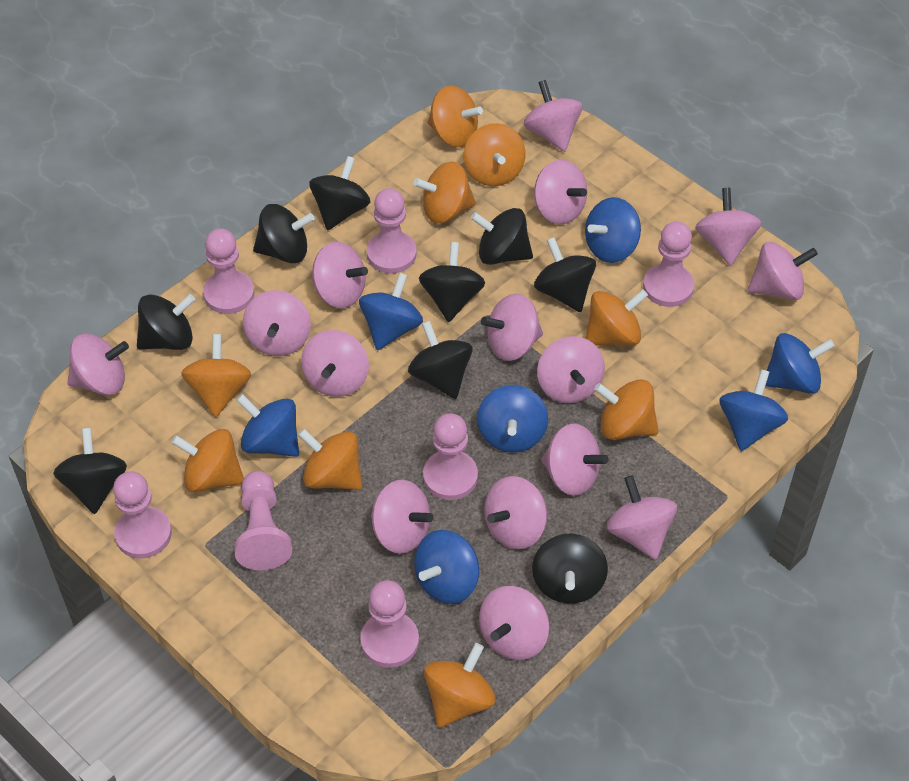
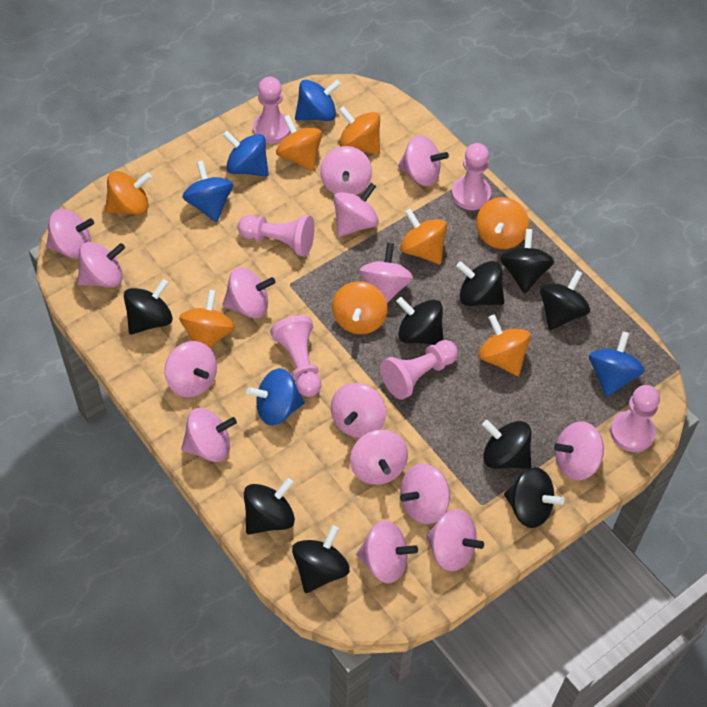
blue spinning top: [236,394,299,457] [359,273,423,350] [414,530,479,604] [477,385,548,453] [585,197,641,263] [719,369,788,451] [765,333,835,394] = 7 -> [182,161,233,222] [223,131,269,177] [246,368,305,425] [295,80,341,121] [589,331,645,397] = 5
orange spinning top: [171,429,244,492] [181,334,251,417] [298,428,362,490] [413,162,476,224] [424,643,495,728] [427,86,483,147] [464,123,525,186] [586,289,648,346] [594,379,659,440] = 9 -> [105,171,152,215] [179,290,235,348] [276,115,322,171] [332,281,387,334] [339,106,380,155] [400,209,447,264] [476,197,529,249] [478,314,531,376] = 8
pink pawn: [113,471,172,559] [203,228,255,314] [234,471,292,570] [360,580,419,668] [367,188,417,273] [423,413,478,500] [643,221,694,307] = 7 -> [237,215,314,256] [253,77,291,144] [270,315,321,397] [380,340,458,400] [452,143,491,210] [610,385,660,452] = 6

